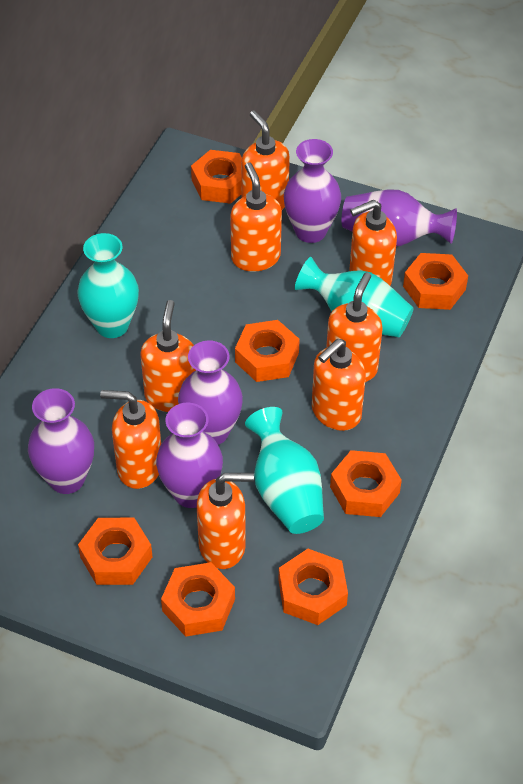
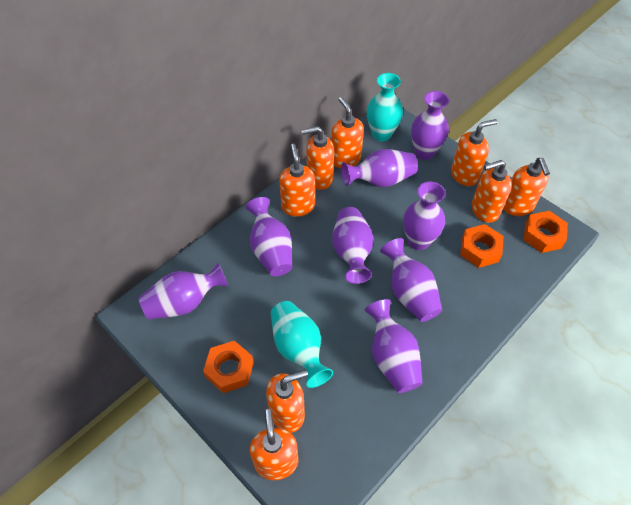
orange nut: [78,518,152,585] [161,562,235,637] [191,150,242,204] [235,320,300,382] [279,549,348,625] [330,450,402,517] [403,253,468,310] = 7 -> [203,341,254,393] [460,224,504,268] [523,211,568,253] = 3
purple vase: [28,388,94,494] [156,403,223,508] [178,340,243,445] [284,139,341,243] [342,190,457,246] = 5 -> [139,263,229,320] [246,197,292,277] [332,207,374,284] [341,149,418,187] [365,299,423,393] [380,238,442,322] [403,182,445,250] [411,91,449,160] = 8
turquoise vase: [77,233,139,338] [245,407,324,534] [295,257,414,337] = 3 -> [270,301,333,388] [367,73,403,141] = 2

